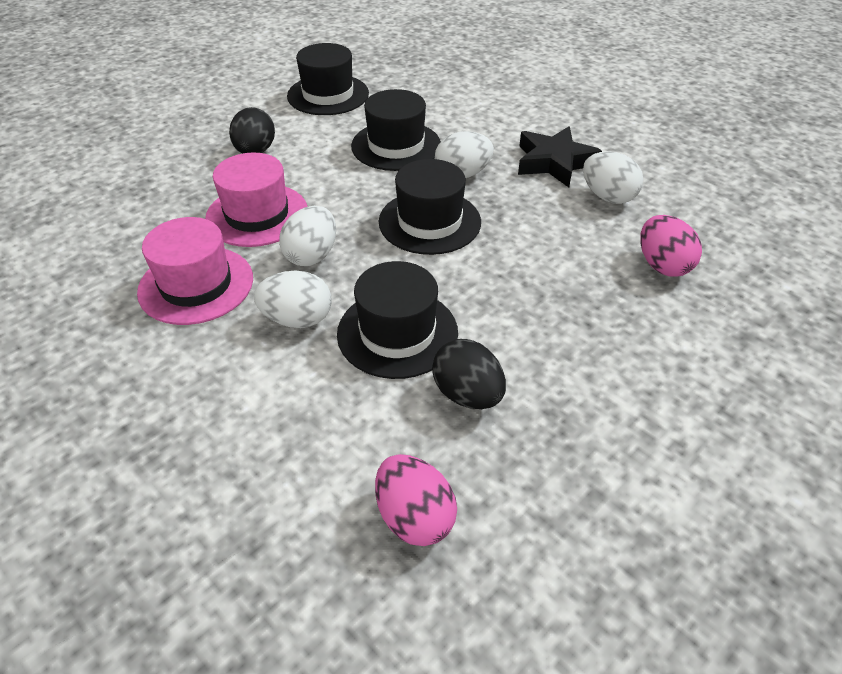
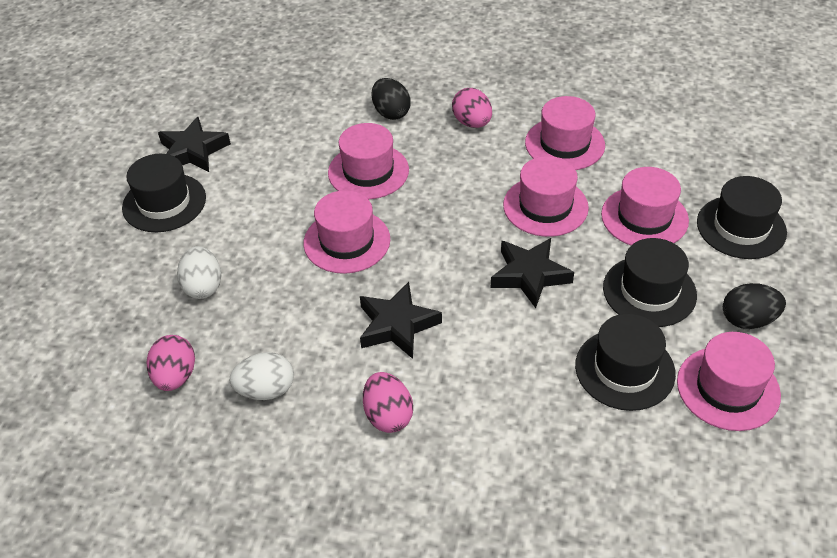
black star: [518,127,602,187] = 1 -> [158,117,231,172] [360,282,442,359] [491,238,574,308] = 3
pink egg: [375,454,457,546] [640,215,702,277] = 2 -> [147,335,195,391] [363,372,413,433] [452,88,492,128] = 3
pink hat: [137,217,253,325] [205,153,308,247] = 2 -> [304,190,390,274] [328,123,409,199] [503,156,589,237] [525,96,605,170] [601,167,689,245] [677,332,781,431] = 6
white egg: [254,271,332,328] [279,206,336,266] [435,131,494,178] [583,152,643,204] = 4 -> [177,246,222,299] [229,352,294,400] = 2

